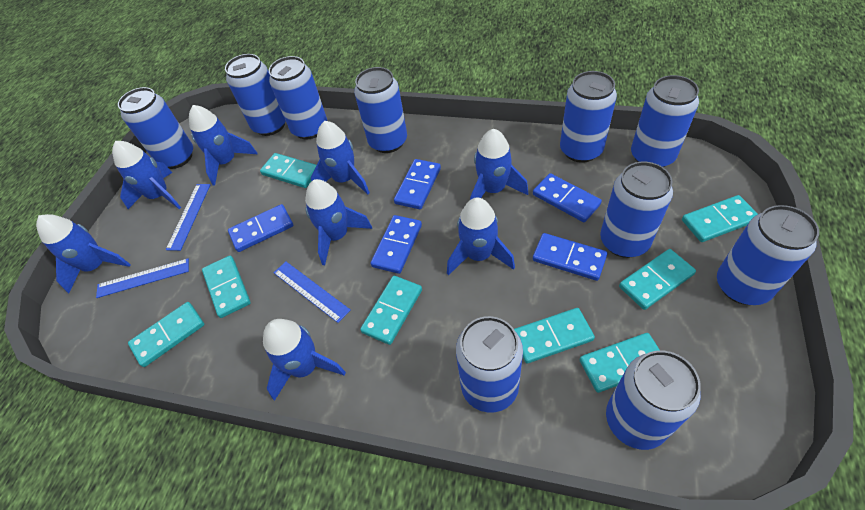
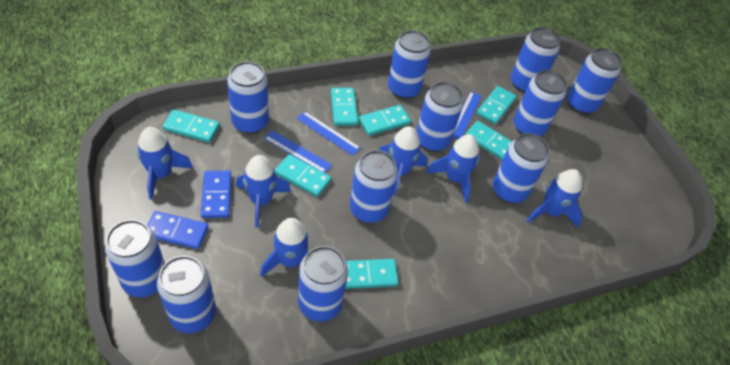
blue can: [118,87,193,169] [225,54,286,136] [269,56,327,140] [354,67,407,153] [456,316,523,413] [560,71,617,163] [600,162,673,258] [606,350,701,450] [631,75,699,167] [717,205,819,305] = 10 -> [105,220,165,297] [157,256,216,333] [227,61,269,134] [298,246,348,321] [350,150,398,223] [388,30,431,99] [416,82,464,152] [493,133,549,203] [511,27,560,93] [514,70,567,136] [567,48,622,114] = 11
blue domino: [228,204,293,252] [370,215,422,274] [394,159,441,209] [533,173,602,222] [533,233,608,281] = 5 -> [147,211,209,249] [201,171,231,218] = 2
blue rocket: [36,214,131,293] [112,141,181,209] [189,105,257,186] [263,319,346,401] [305,179,372,265] [311,121,370,194] [447,197,515,275] [470,129,528,200] = 8 -> [137,127,193,200] [236,155,291,228] [260,218,309,277] [379,126,428,195] [426,134,480,203] [527,169,583,228] = 6
turquoise domino: [128,302,204,367] [202,256,251,318] [260,153,316,188] [360,276,422,345] [514,308,595,363] [580,333,660,393] [619,249,696,310] [682,195,758,242] = 8 -> [163,109,220,143] [275,154,331,197] [331,88,358,126] [345,259,399,289] [359,105,411,136] [465,121,512,160] [476,86,516,124] = 7

